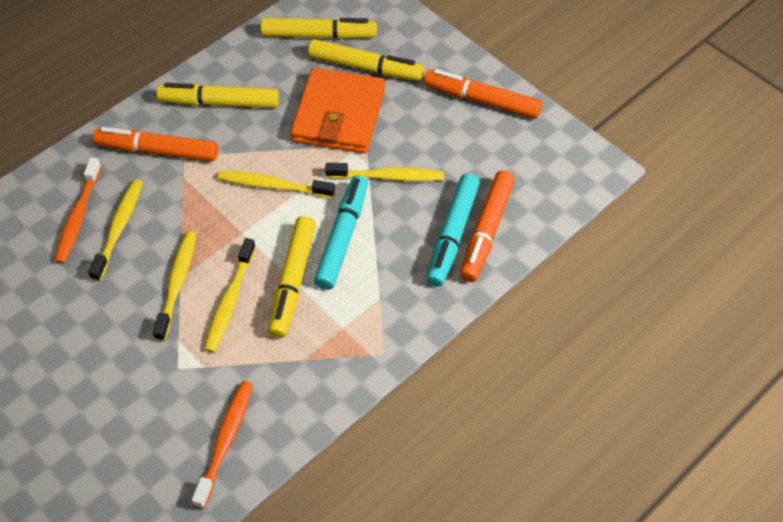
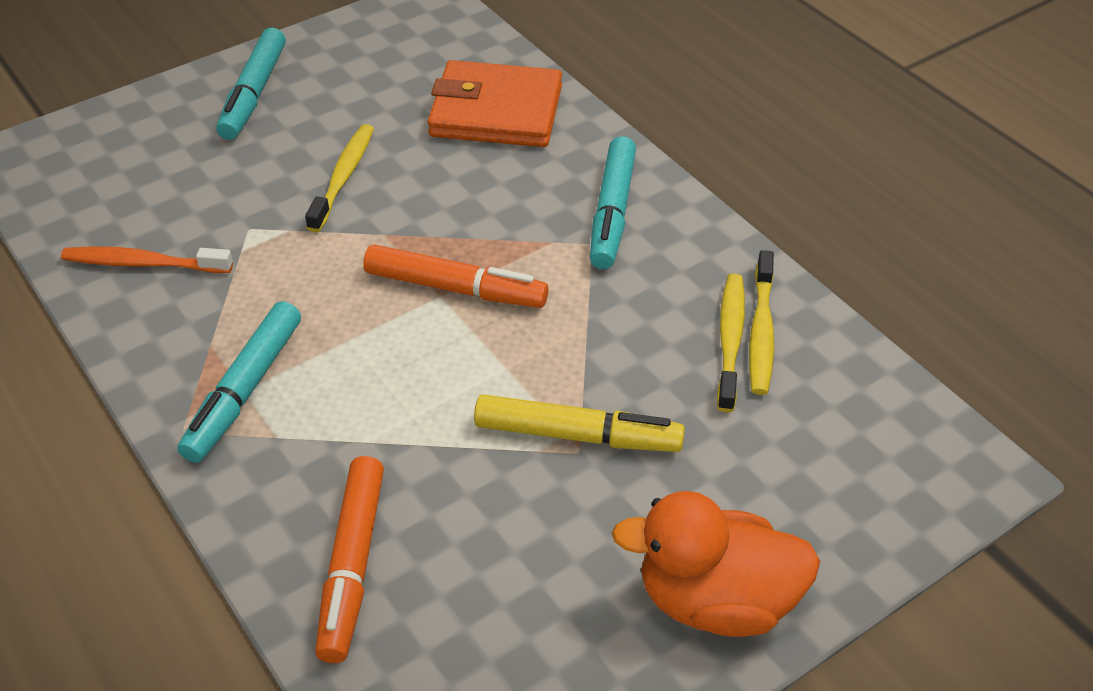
orange duck: none = 0 -> [612,491,820,637] = 1
orange marker: [93,127,218,161] [424,69,543,119] [460,170,515,282] = 3 -> [315,456,384,663] [363,244,549,308] = 2
orange toothbrush: [55,158,102,264] [192,381,253,509] = 2 -> [61,246,233,273] = 1
turquoise marker: [314,175,368,290] [426,173,480,287] = 2 -> [177,301,301,463] [216,28,286,140] [590,136,636,269] = 3
yellow marker: [157,83,279,108] [261,17,377,39] [268,216,316,338] [308,39,424,81] = 4 -> [474,394,685,452] = 1
yellow toothbrush: [88,179,143,281] [153,231,196,341] [204,238,256,353] [218,171,335,198] [325,163,444,181] = 5 -> [305,124,374,232] [717,274,745,412] [749,250,774,395] = 3

